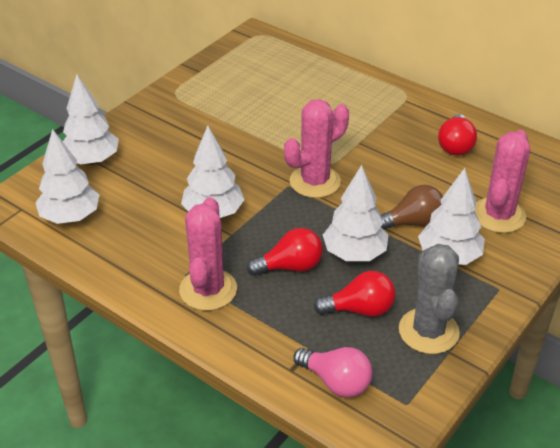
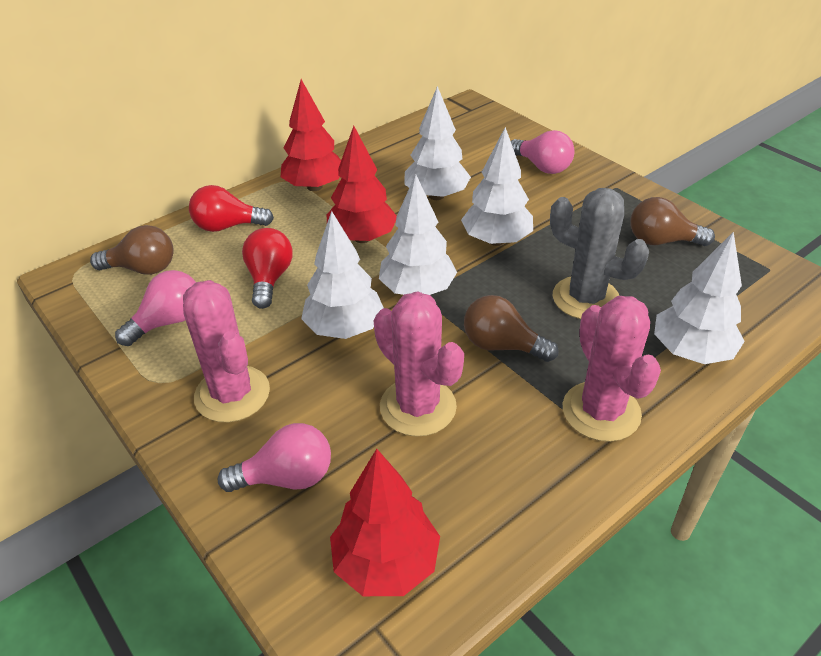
brown light bulb: [381,185,443,230] = 1 -> [90,225,174,275] [464,295,559,362] [630,197,715,246] = 3
pink light bulb: [293,347,373,398] = 1 -> [115,270,196,346] [218,423,331,492] [511,130,575,174] = 3
red light bulb: [247,228,323,276] [314,271,395,317] [438,114,477,156] = 3 -> [189,185,274,232] [242,228,293,309] = 2
red tree: none = 0 -> [280,79,341,191] [327,126,397,243] [330,449,440,596] = 3

